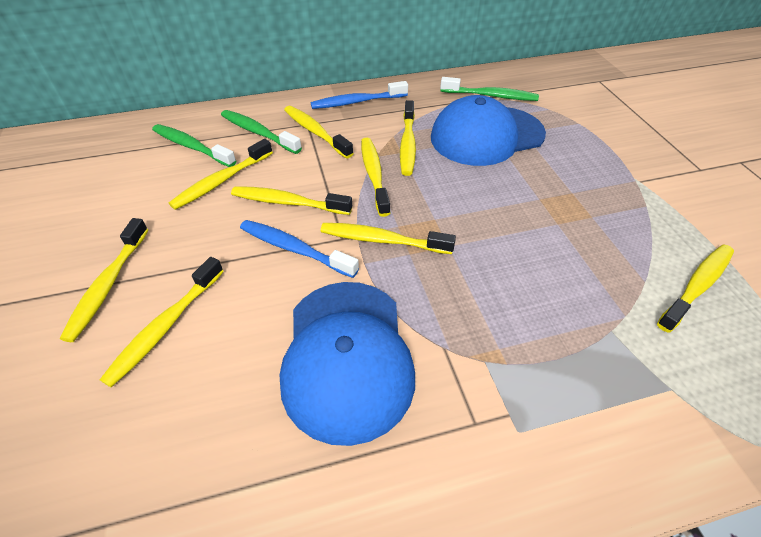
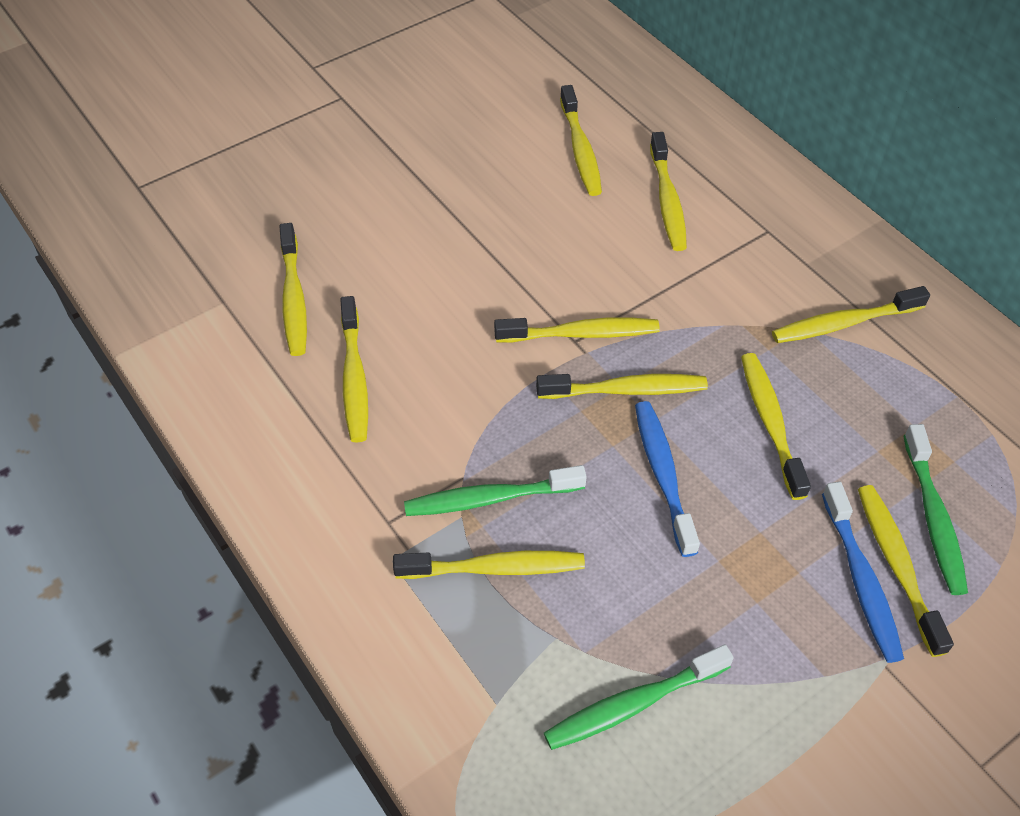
blue cap: [280,282,415,446] [431,95,546,166] = 2 -> none = 0
yellow toothbrush: [60,218,148,342] [100,257,224,387] [169,139,273,210] [231,186,352,215] [284,106,354,159] [321,223,456,254] [361,138,390,217] [400,100,416,176] [657,244,734,333] = 9 -> [279,223,307,356] [340,296,368,443] [393,551,585,579] [494,318,660,343] [536,374,708,399] [560,85,602,196] [650,132,687,251] [741,353,811,500] [772,286,930,343] [858,485,954,657] = 10

